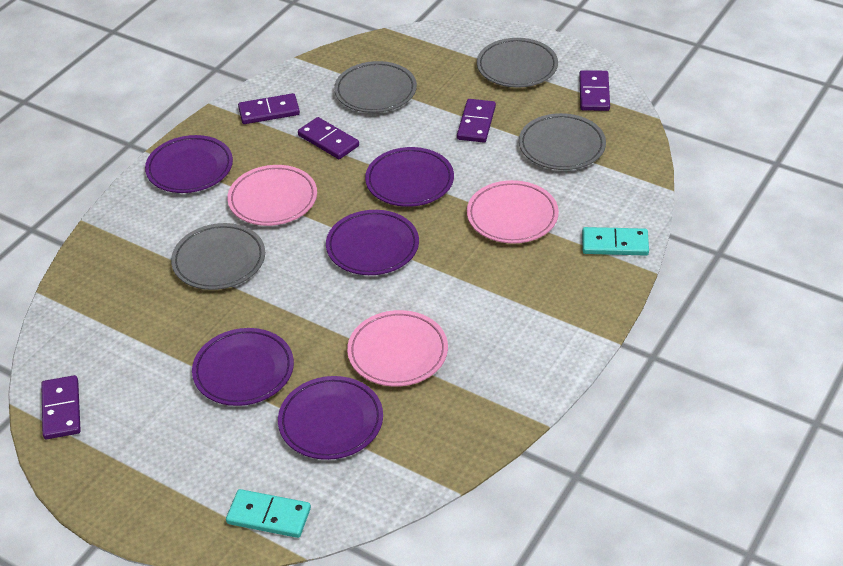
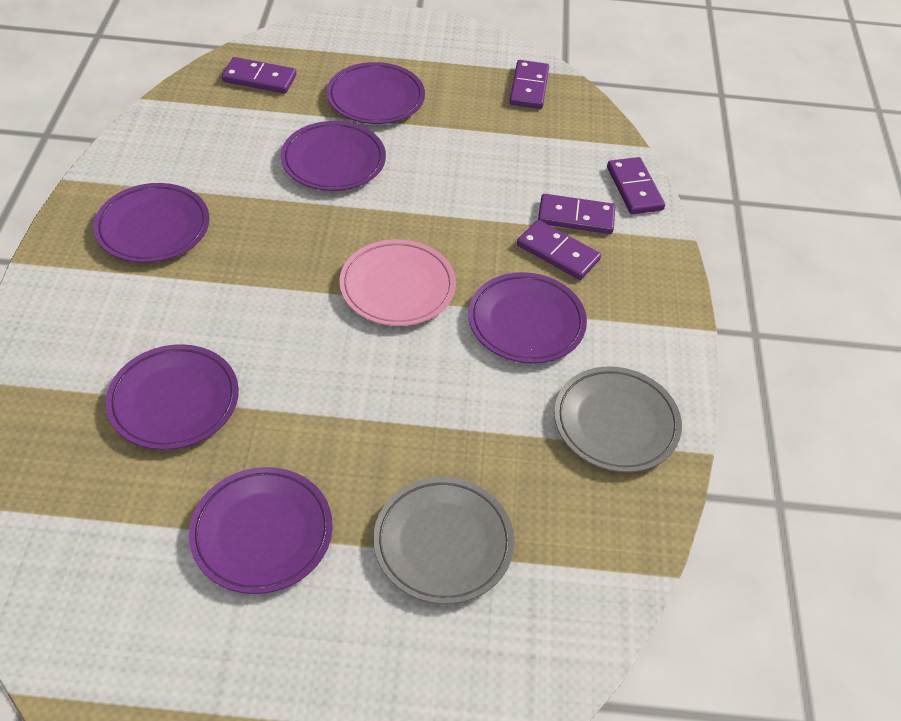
grey plate: [171,223,265,290] [334,61,417,113] [477,38,558,88] [519,113,606,170] = 4 -> [373,477,515,604] [554,366,682,472] = 2
pink plate: [227,165,317,226] [347,310,448,387] [467,180,559,244] = 3 -> [339,239,456,326] = 1
purple plate: [145,135,233,193] [192,328,294,406] [278,376,383,460] [326,210,419,275] [365,147,454,207] = 5 -> [93,183,210,263] [106,344,239,450] [189,467,333,594] [281,121,386,191] [327,62,425,124] [468,272,587,364] = 6
turquoise domino: [226,489,311,538] [582,227,649,256] = 2 -> none = 0

